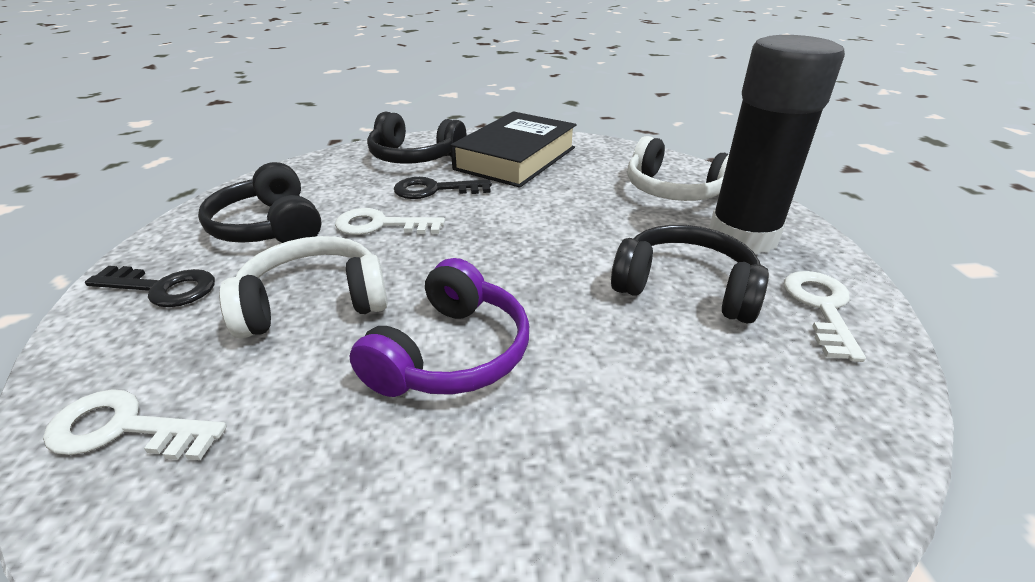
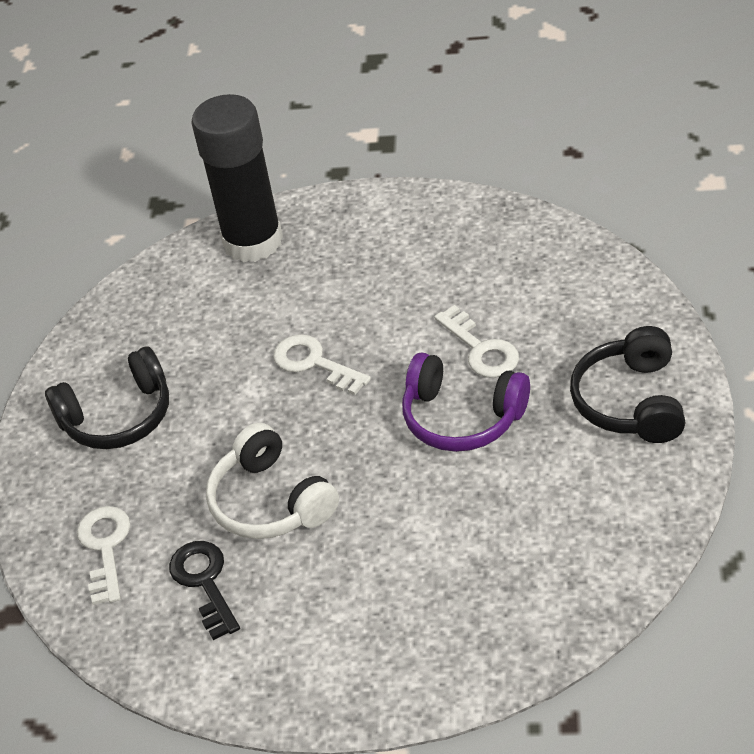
black book: [451,111,576,188] = 1 -> none = 0
black headphones: [198,162,322,243] [367,112,467,164] [611,225,769,323] = 3 -> [45,346,169,449] [570,326,685,443] = 2
black key: [85,266,215,307] [394,177,492,199] = 2 -> [169,541,240,640] = 1
white headphones: [219,236,388,339] [627,136,729,201] = 2 -> [206,423,339,539] = 1

